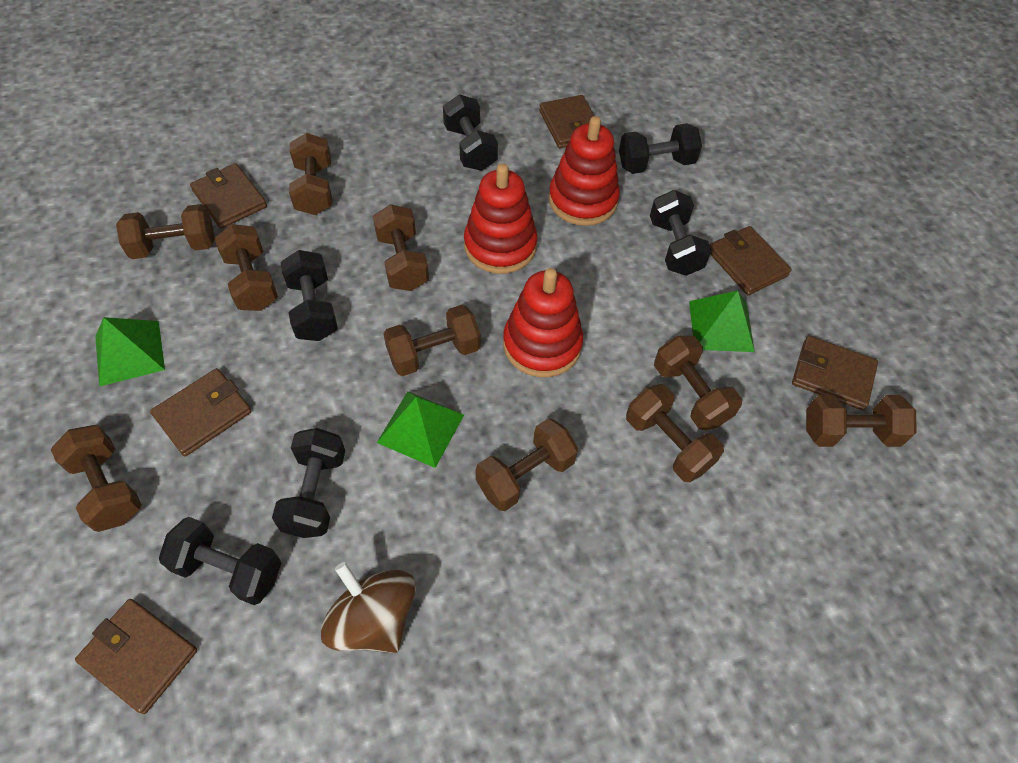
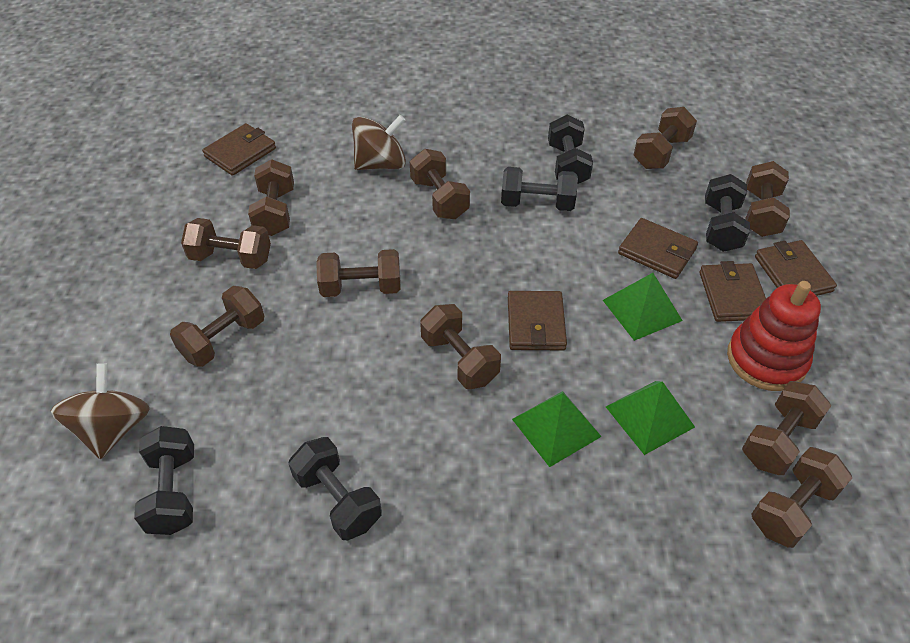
black dumbbell: [159,517,281,605] [272,428,345,538] [280,250,338,341] [443,94,498,171] [619,123,702,174] [650,190,712,276] = 6 -> [134,426,194,535] [288,437,382,540] [501,167,578,211] [548,115,593,184] [705,174,750,252] = 5
brown spinning top: [321,562,416,653] = 1 -> [51,363,150,459] [352,115,406,170] = 2
brown wallet: [75,599,197,714] [150,368,252,456] [190,163,267,229] [539,95,594,148] [710,226,792,295] [792,336,878,410] = 6 -> [202,123,276,176] [508,291,567,350] [618,218,698,279] [699,261,766,322] [755,240,837,296] = 5
red stacking toy: [464,163,537,274] [503,268,583,377] [549,116,620,226] = 3 -> [727,281,821,391] = 1

